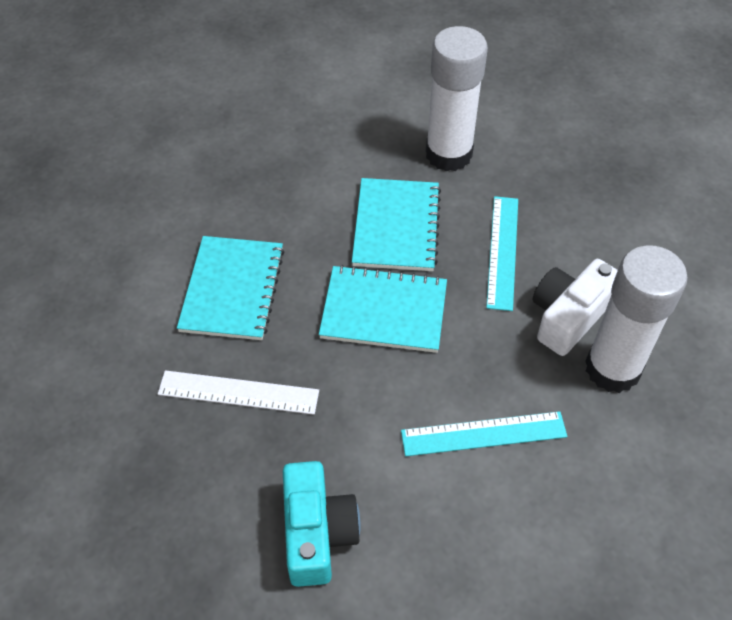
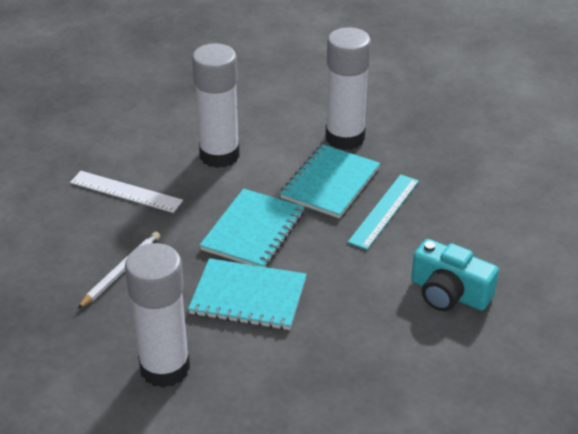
turquoise ruler: [401,411,567,456] [486,196,518,311] = 2 -> [348,174,419,250] = 1
white camera: [532,259,618,356] = 1 -> none = 0
white glue stick: [426,26,488,171] [585,245,688,393] = 2 -> [125,243,190,388] [192,43,240,168] [325,27,371,150] = 3
white pencil: none = 0 -> [78,231,160,309] = 1

